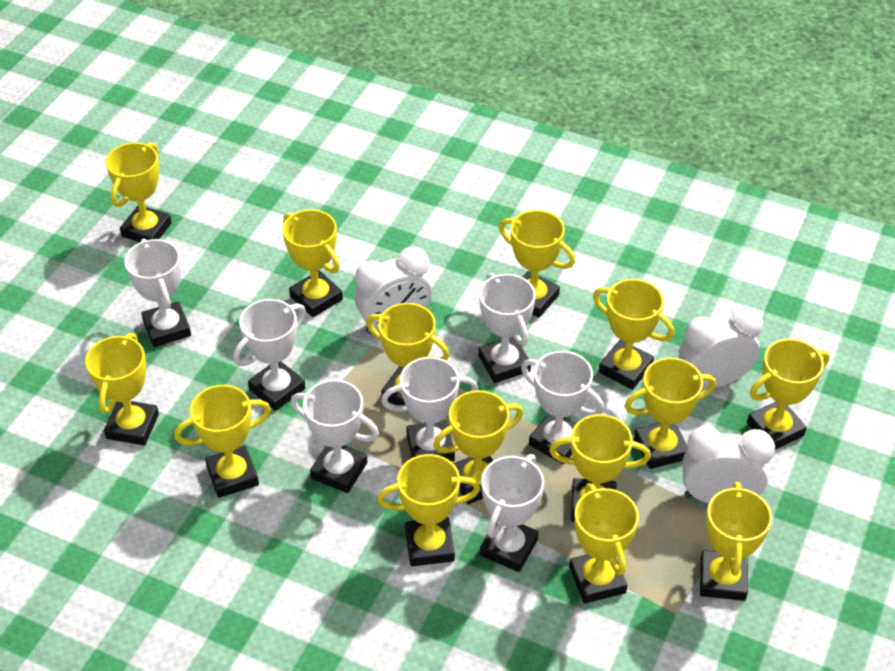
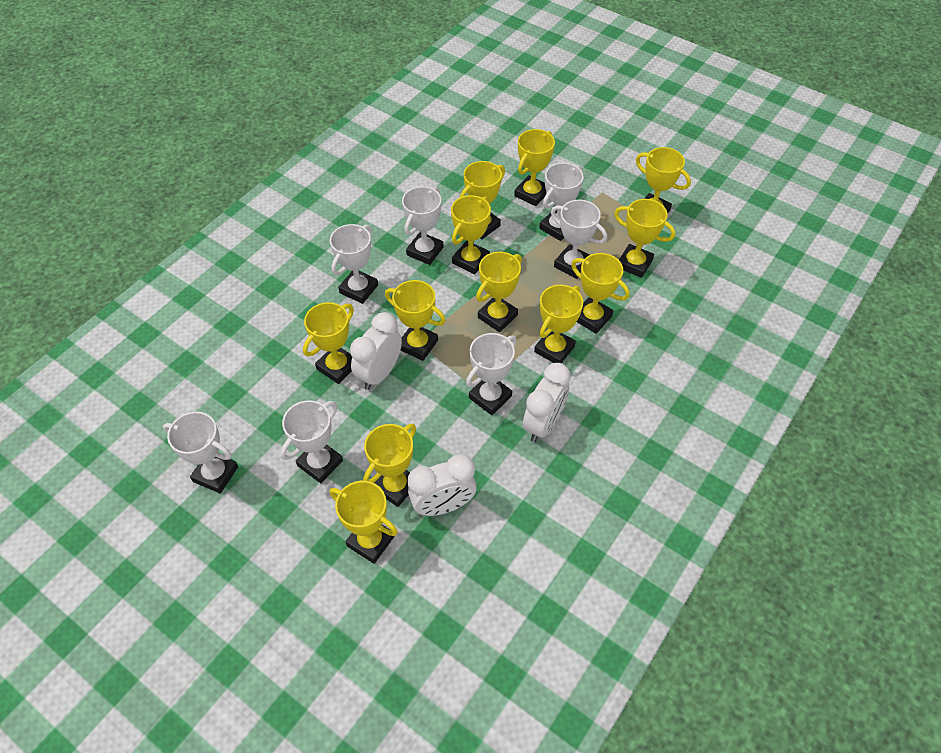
yellow trophy: [85,333,159,446] [106,142,172,242] [174,385,271,498] [282,209,343,317] [366,303,450,405] [377,454,480,566] [433,390,523,504] [499,210,575,318] [549,414,651,522] [569,483,639,603] [593,279,674,390] [624,358,716,469] [700,482,772,601] [747,339,830,449] = 14 -> [303,302,354,384] [330,481,398,564] [363,424,416,507] [385,280,446,361] [451,195,491,274] [460,161,505,239] [476,252,522,332] [514,129,555,206] [534,285,583,363] [571,253,630,334] [614,199,676,278] [636,147,691,214] = 12

